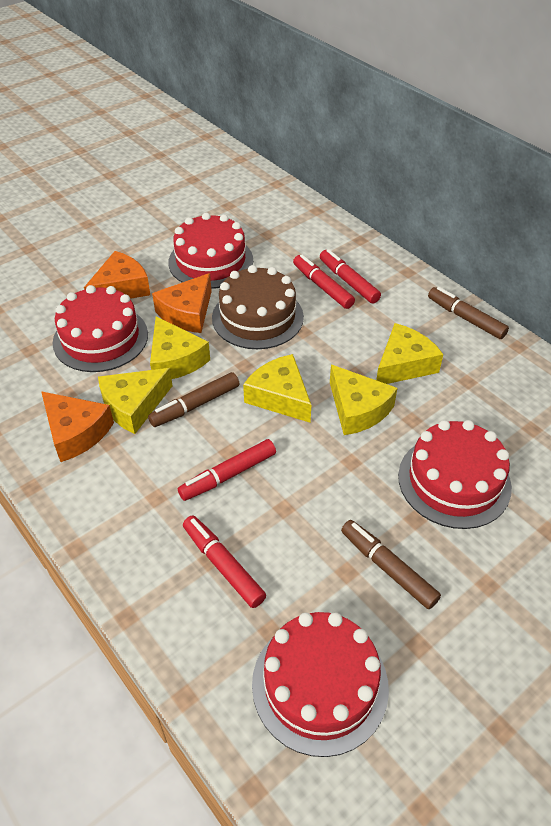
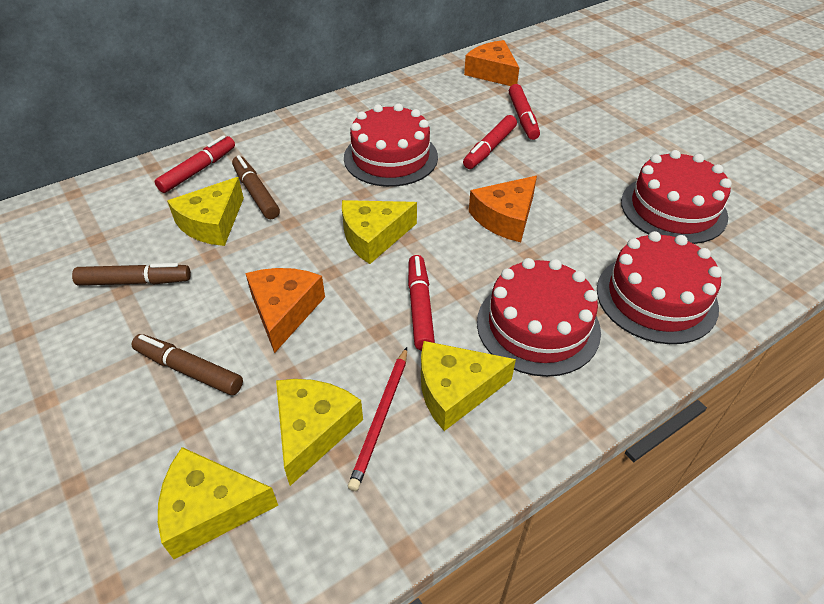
brown cake: [212,265,304,349] = 1 -> none = 0
red pencil: none = 0 -> [348,347,407,491] = 1

